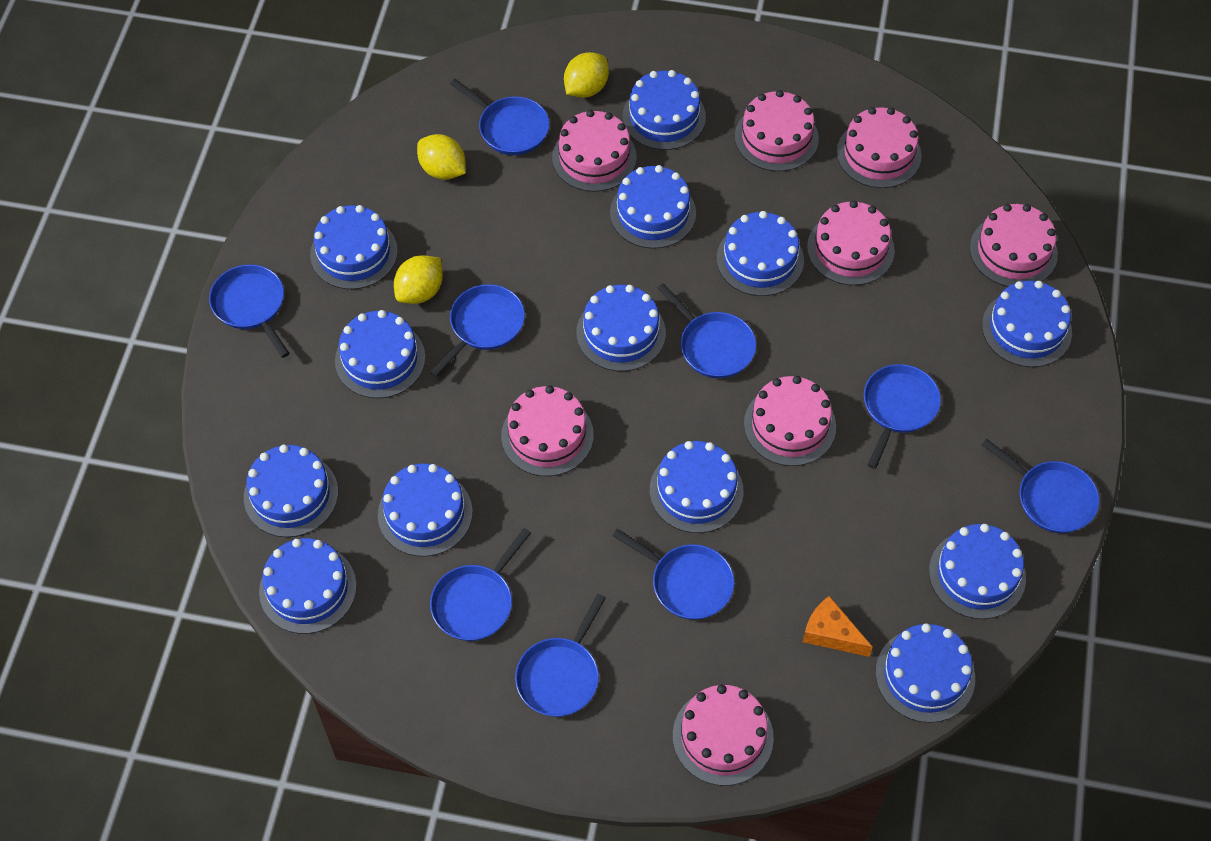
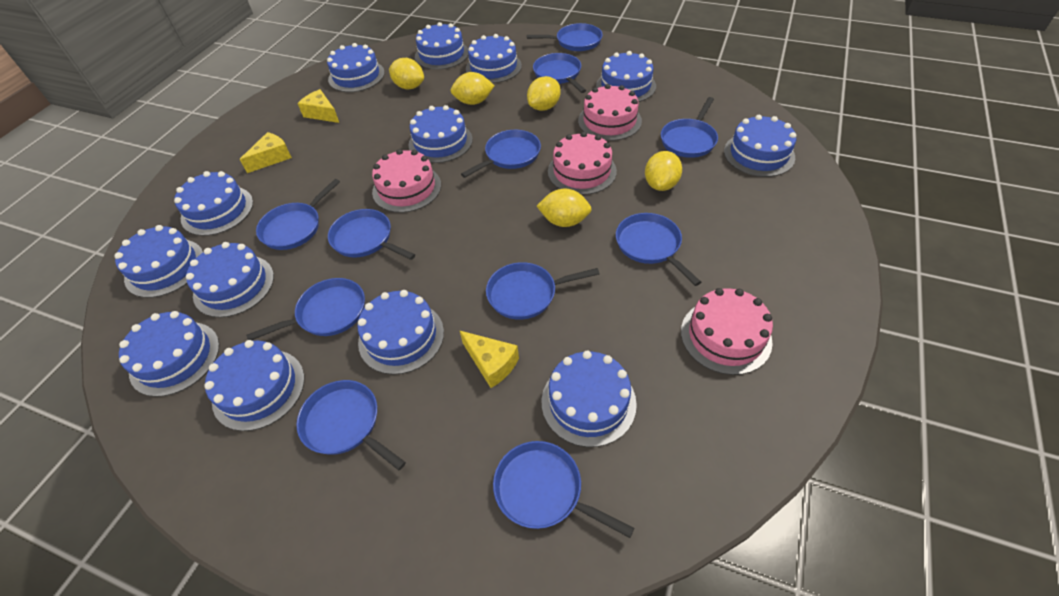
blue pan: [209,264,290,358] [430,284,525,377] [430,528,531,641] [450,79,550,155] [515,594,606,717] [613,529,734,620] [657,283,756,378] [864,364,941,469] [982,439,1099,533] = 9 -> [246,278,365,340] [256,179,340,250] [296,380,406,470] [328,209,415,260] [461,130,541,178] [486,262,599,320] [493,441,634,538] [527,23,603,51] [533,53,586,93] [616,213,701,286] [661,97,718,158] = 11
orange cheese: [803,596,873,657] = 1 -> none = 0
pink cake: [501,385,594,476] [552,110,637,192] [673,684,774,786] [735,90,819,171] [744,376,836,466] [807,200,895,285] [837,107,922,188] [970,204,1058,287] = 8 -> [372,149,441,213] [548,132,617,195] [578,84,642,141] [681,288,773,375] = 4
yellow cheese: none = 0 -> [239,132,292,173] [297,89,339,123] [460,331,519,388] = 3
yellow lemon: [394,255,443,304] [417,134,466,180] [564,52,609,98] = 3 -> [389,58,424,89] [451,72,495,105] [527,76,561,111] [537,189,592,227] [645,151,682,191] = 5

